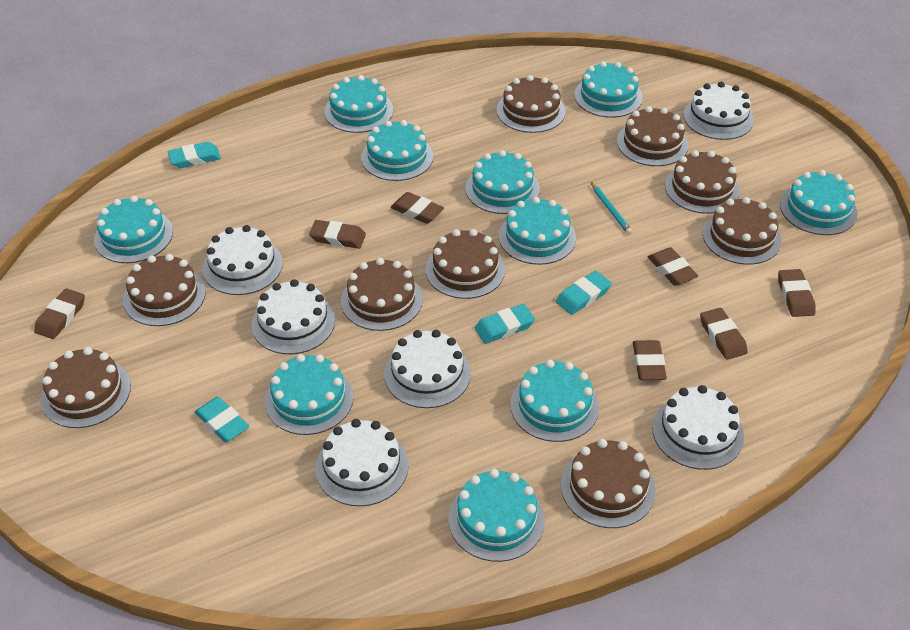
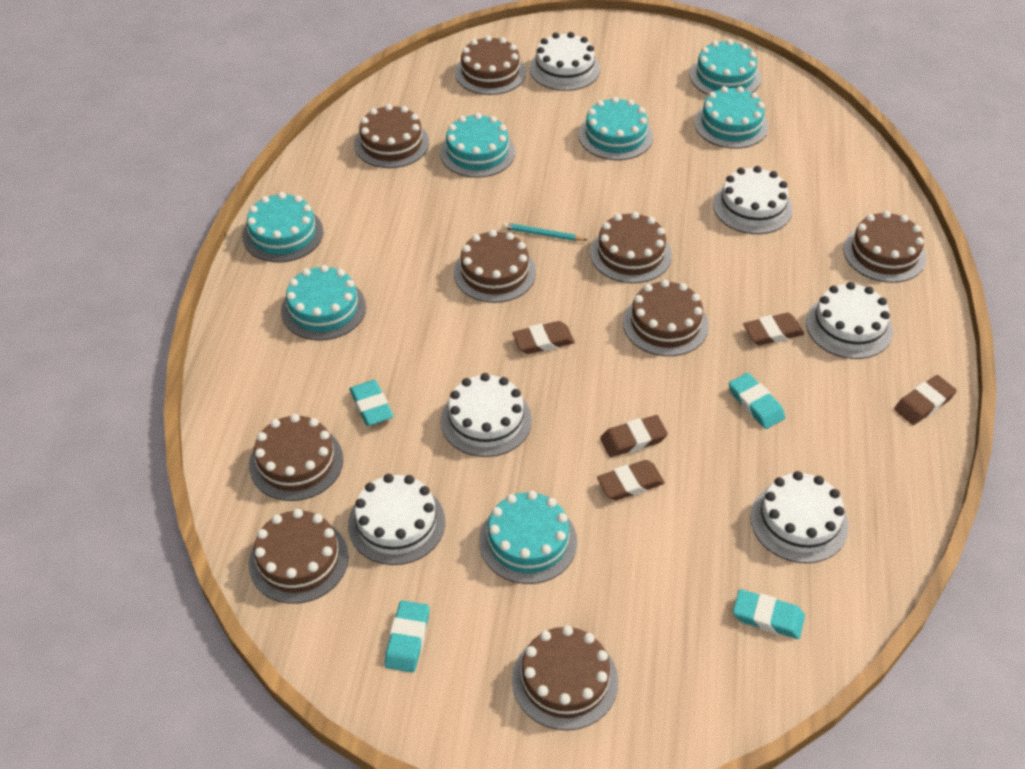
brown eraser: [34,288,85,339] [309,220,366,249] [391,192,444,224] [633,340,667,380] [648,247,698,286] [700,308,748,360] [778,269,815,317] = 7 -> [512,321,575,354] [597,460,665,501] [600,415,668,457] [743,313,804,345] [894,375,957,425] = 5
turquoise cake: [94,196,173,263] [265,354,354,435] [324,75,393,133] [361,120,433,181] [448,469,545,562] [465,150,540,214] [499,197,576,265] [510,360,599,442] [574,61,643,118] [780,170,858,235] = 10 -> [242,192,323,263] [281,265,366,341] [440,113,515,178] [479,491,577,584] [579,97,653,160] [690,39,761,95] [694,86,769,149] = 7

